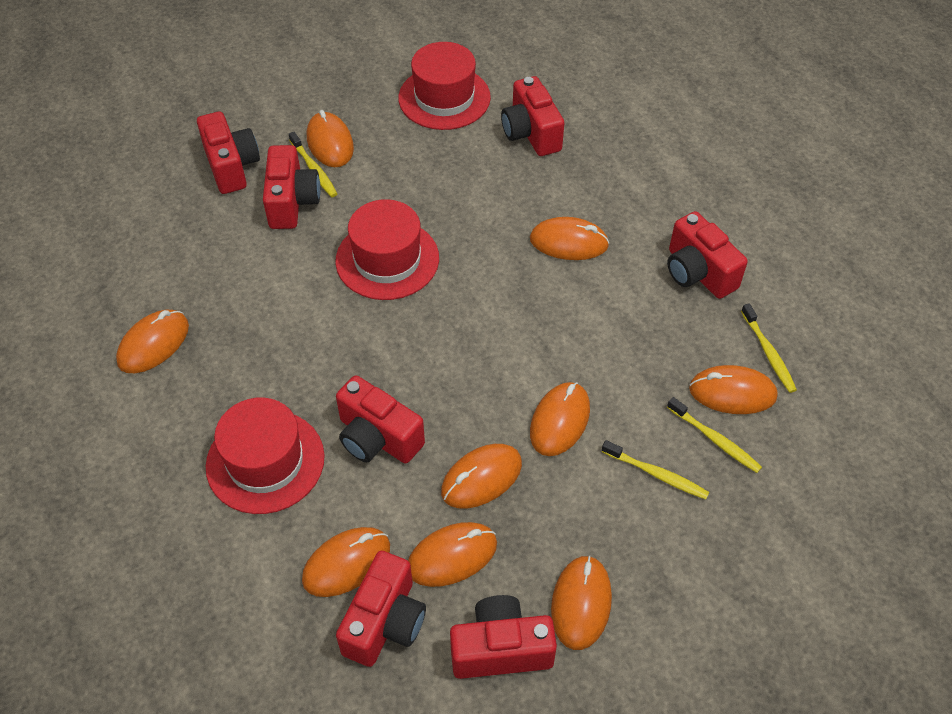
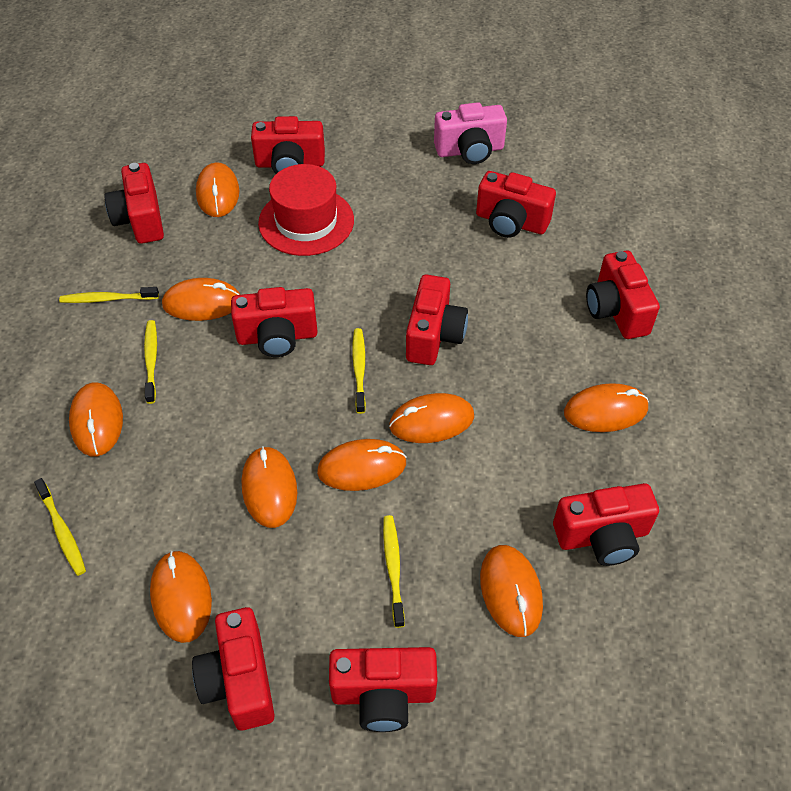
pink camera: none = 0 -> [434,102,507,164] = 1
red camera: [197,111,260,194] [263,145,321,229] [336,375,425,463] [336,551,426,667] [450,595,557,679] [501,76,564,156] [667,211,748,299] = 7 -> [104,163,164,244] [192,607,275,730] [231,287,318,357] [251,116,325,174] [329,647,438,732] [406,275,468,365] [476,171,556,238] [553,483,659,566] [586,250,660,339] = 9
red hat: [206,398,325,514] [335,199,439,300] [398,42,491,130] = 3 -> [258,164,354,256] = 1
yellow toothbrush: [289,132,337,197] [602,440,709,499] [667,397,762,473] [741,303,797,393] = 4 -> [34,478,86,576] [59,287,159,303] [144,320,157,404] [352,328,366,414] [383,515,405,628] = 5

